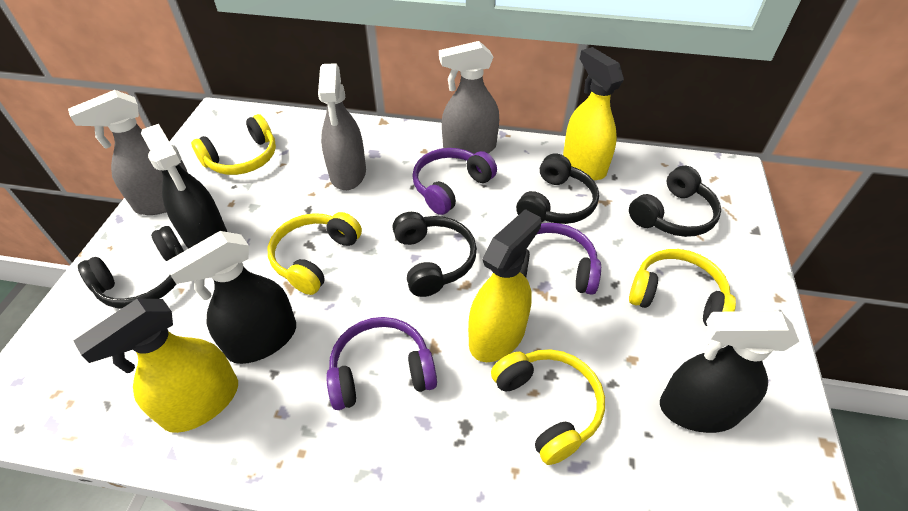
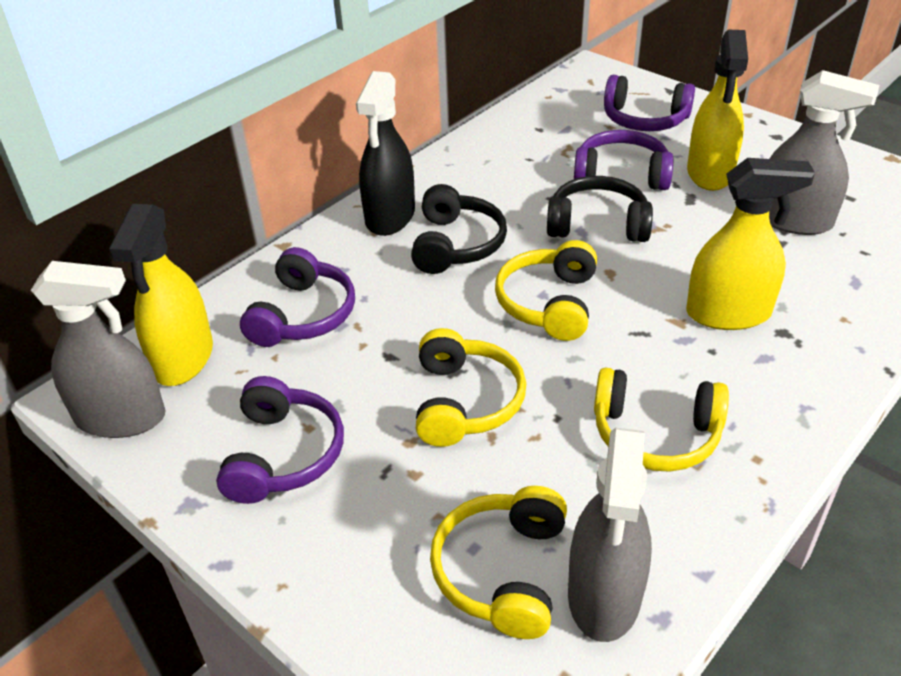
black headphones: [78,226,184,308] [393,212,477,297] [516,153,599,224] [629,166,721,237] = 4 -> [411,184,507,274] [547,176,653,242] = 2
black spray bottle: [141,124,227,249] [164,231,296,364] [660,311,799,433] = 3 -> [356,71,415,236] = 1
purple headphones: [326,317,437,410] [412,148,497,215] [520,223,601,295] = 3 -> [216,376,344,504] [240,247,355,347] [574,130,673,190] [604,75,695,131] = 4

